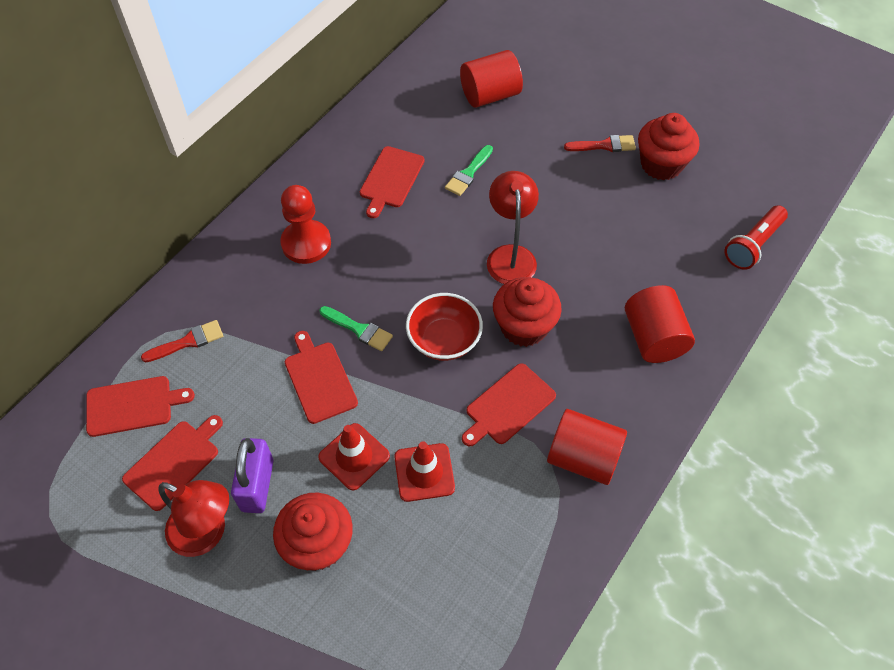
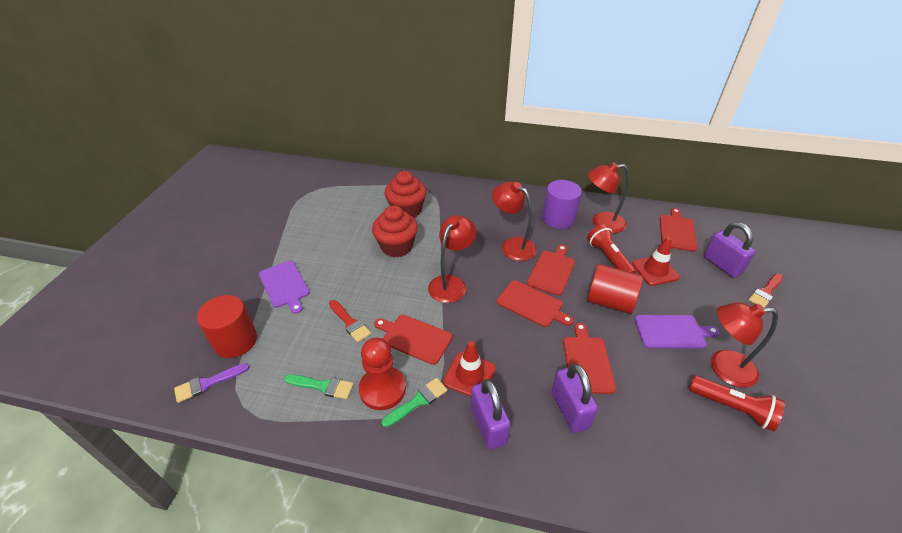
purple brush: none = 0 -> [174,363,250,403] = 1
purple cutting board: none = 0 -> [259,261,310,314] [635,315,720,348] = 2
purple cylinder: none = 0 -> [542,180,582,229] = 1
purple padlock: [231,438,273,513] = 1 -> [471,379,511,450] [552,364,598,433] [704,222,756,278] = 3
red bowl: [406,293,483,361] = 1 -> none = 0
red cupcake: [273,493,353,571] [493,277,562,347] [638,113,699,180] = 3 -> [372,205,418,258] [385,171,427,218] = 2
red cylinder: [460,50,523,108] [547,409,627,485] [625,285,695,363] = 3 -> [197,295,257,358] [587,264,643,314] = 2
red flashlight: [725,205,788,270] = 1 -> [587,225,636,273] [689,375,785,431] = 2
red lamp: [158,480,229,557] [487,171,539,284] = 2 -> [428,215,476,303] [492,181,537,261] [588,162,629,233] [711,302,778,388] = 4

